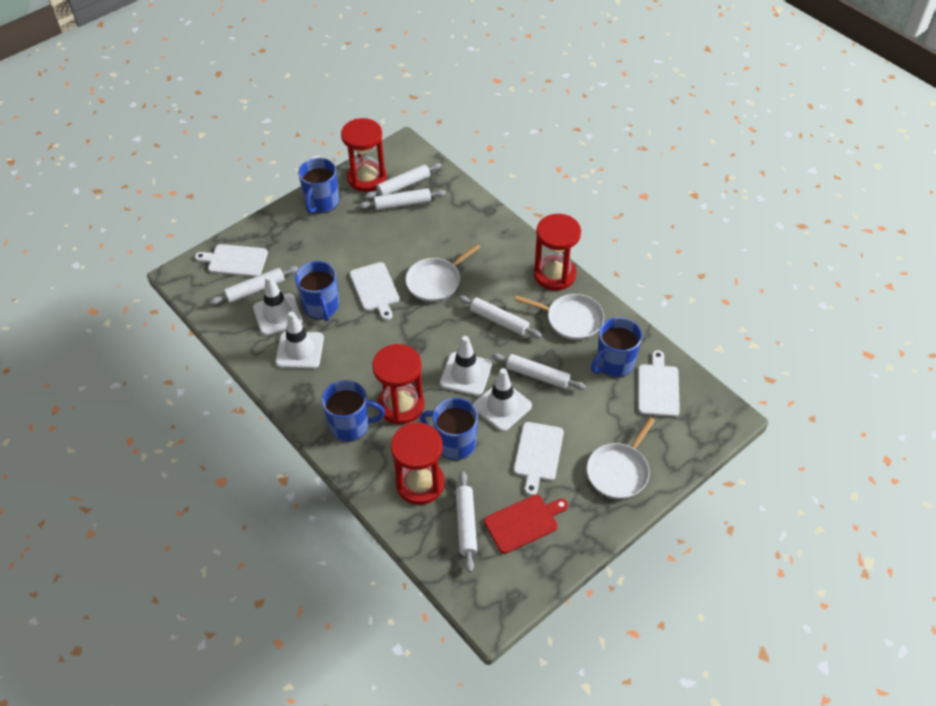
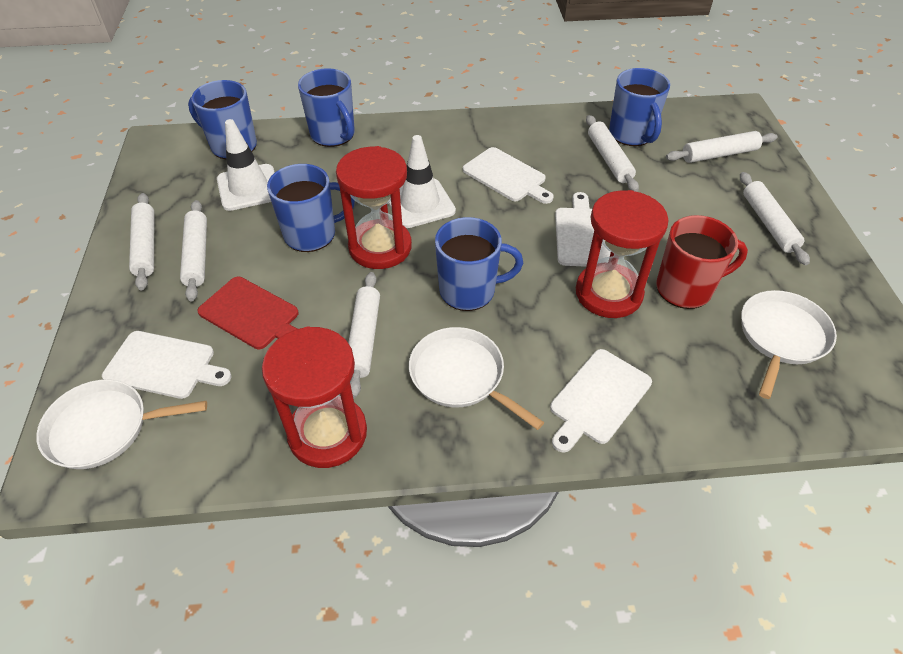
red hourglass: [341,118,387,192] [372,344,425,425] [391,422,445,505] [534,214,581,291] = 4 -> [262,326,367,468] [336,146,412,269] [576,190,669,318] = 3
red mug: none = 0 -> [656,215,748,309] = 1
white traffic cone: [253,275,303,335] [275,311,324,369] [440,336,492,396] [473,368,532,432] = 4 -> [217,119,275,211] [388,135,456,228] = 2

